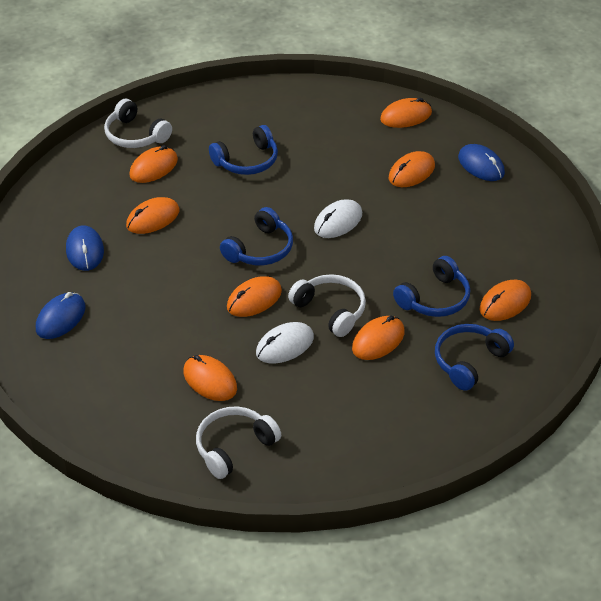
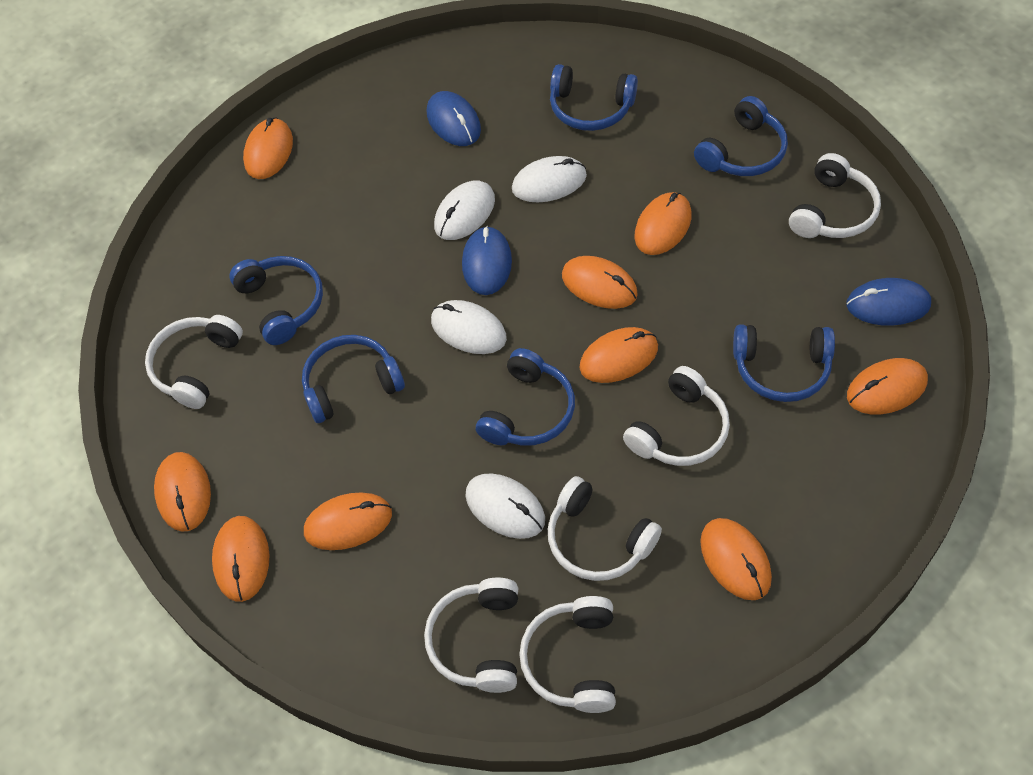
blue headphones: [209,125,278,175] [220,207,293,265] [393,256,470,317] [435,324,514,391] = 4 -> [230,256,323,345] [302,335,405,423] [476,348,575,446] [550,64,638,131] [694,96,788,176] [733,324,835,402] = 6
orange mouse: [126,197,179,234] [129,145,178,183] [183,355,237,401] [227,276,282,317] [352,316,405,360] [380,98,432,128] [389,151,435,187] [480,280,531,321] = 8 -> [154,452,211,532] [212,516,270,602] [243,118,293,179] [304,493,392,550] [562,256,638,309] [580,327,658,383] [634,192,692,255] [700,518,772,600] [847,358,928,414] = 9
white headphones: [104,99,172,148] [196,406,281,479] [288,274,366,337] = 3 -> [145,315,243,409] [424,577,518,693] [519,596,616,713] [548,476,662,581] [623,366,730,466] [789,153,881,238] = 6
white mouse: [256,322,314,364] [314,199,362,238] = 2 -> [431,300,507,354] [434,181,495,240] [465,473,545,539] [512,156,587,202] = 4

